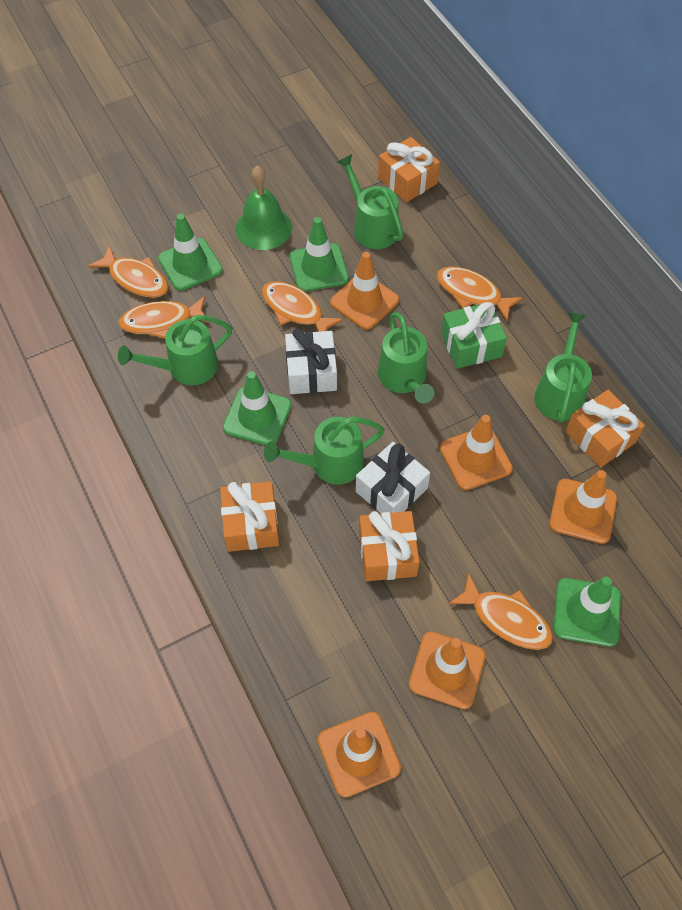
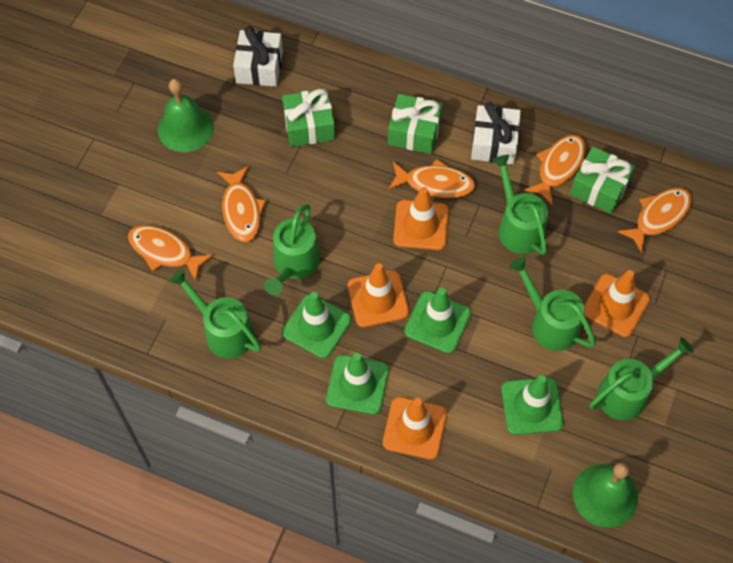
green bell: [236,166,292,250] = 1 -> [158,79,214,152] [573,462,638,528] = 2
green gift: [441,302,507,369] = 1 -> [282,89,335,147] [388,94,443,154] [570,147,635,214] = 3
orange gift: [220,481,279,552] [359,511,420,581] [378,137,440,202] [565,390,645,467] = 4 -> none = 0
orange traffic cone: [318,712,401,798] [330,252,399,330] [409,631,486,709] [440,415,513,490] [549,470,617,544] = 5 -> [347,263,409,327] [383,397,447,460] [393,187,449,250] [584,270,650,337] = 4

